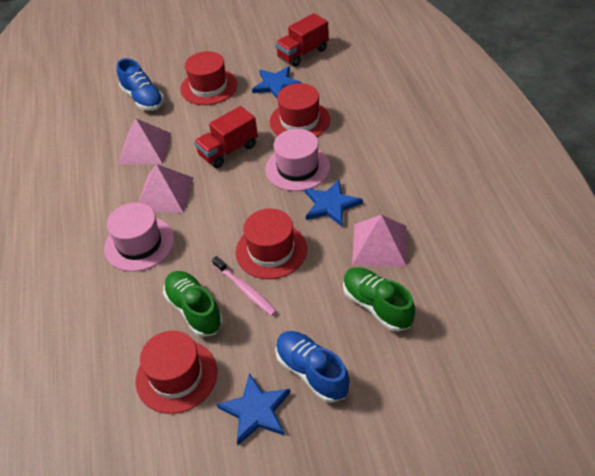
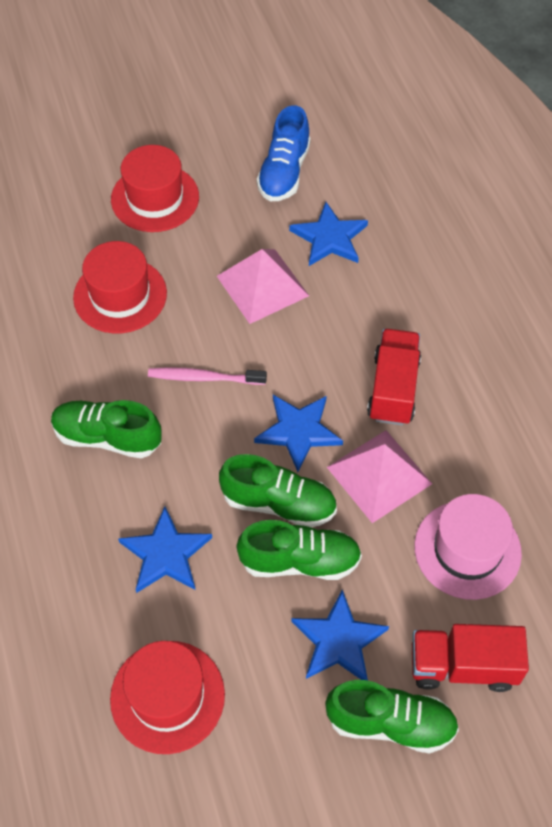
blue shoe: [117,58,164,111] [275,331,350,403] = 2 -> [257,105,311,201] = 1
blue star: [217,373,291,445] [252,66,302,98] [305,180,363,227] = 3 -> [118,507,212,593] [254,395,343,472] [289,202,368,266] [292,590,389,680] = 4
green shoe: [163,271,223,337] [343,267,415,332] = 2 -> [51,400,162,458] [219,454,337,527] [237,520,362,580] [325,680,459,754] = 4
pink hat: [104,203,174,272] [265,129,330,191] = 2 -> [414,494,522,600] = 1
pink pyramid: [118,119,171,164] [138,164,194,213] [352,215,407,267] = 3 -> [217,249,309,324] [327,430,432,523] = 2
red hat: [135,331,217,414] [180,51,237,105] [236,209,307,279] [270,83,330,137] = 4 -> [73,241,167,333] [110,641,225,754] [111,145,199,232] = 3

